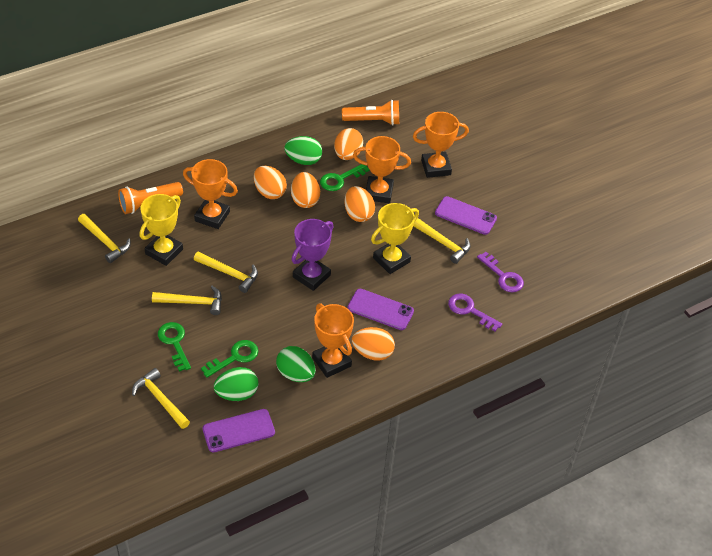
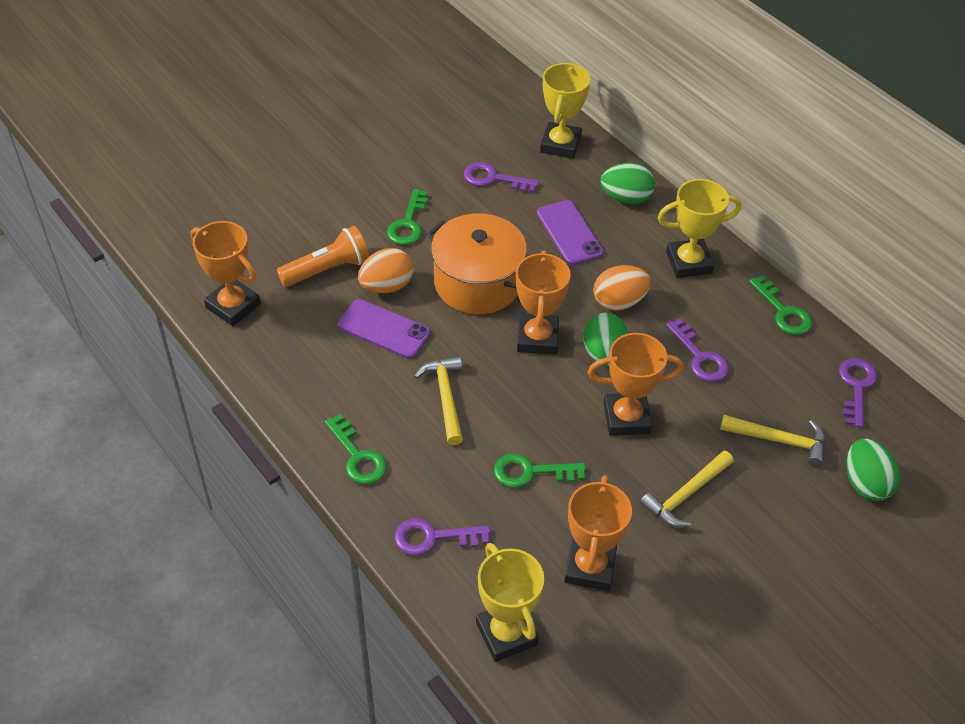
green key: [158,322,191,371] [201,340,258,378] [320,164,370,191] = 3 -> [325,414,387,484] [387,189,428,245] [494,453,586,488] [749,275,812,335] = 4
orange egg: [254,166,287,199] [291,172,320,208] [334,128,363,160] [344,186,375,222] [352,327,395,361] = 5 -> [358,248,414,293] [593,265,651,311] = 2
orange flashlight: [118,182,183,214] [342,100,399,125] = 2 -> [277,226,370,287] = 1
orange pot: none = 0 -> [427,213,527,314] = 1
purple key: [448,293,502,331] [477,252,524,292] = 2 -> [394,518,491,556] [464,162,539,192] [666,318,729,382] [839,358,877,428] = 4
purple phone: [203,409,275,452] [347,289,414,330] [435,196,497,235] = 3 -> [337,299,431,359] [537,200,604,265] = 2
purple trophy: [292,219,333,291] = 1 -> none = 0
yellow hammer: [78,214,131,263] [132,368,190,429] [152,286,222,315] [194,251,258,293] [413,218,471,264] = 5 -> [414,356,463,445] [640,450,734,527] [720,415,826,467] = 3
yellow trophy: [140,194,183,266] [371,203,419,274] = 2 -> [476,543,544,662] [540,63,590,159] [658,179,742,278] = 3

